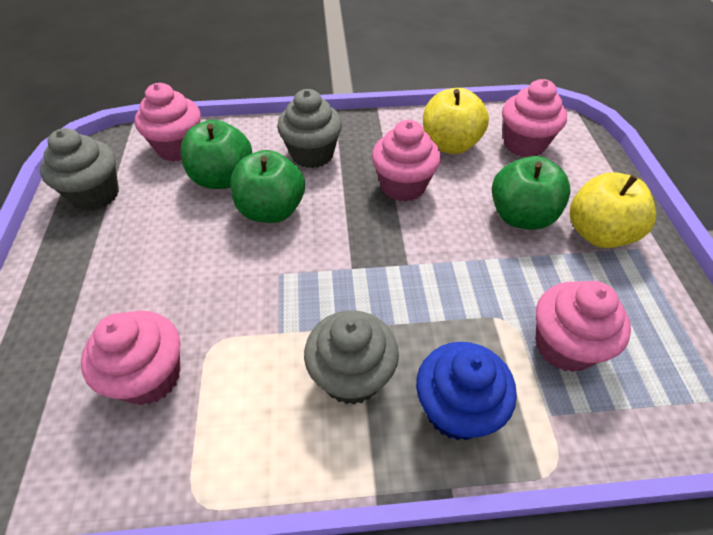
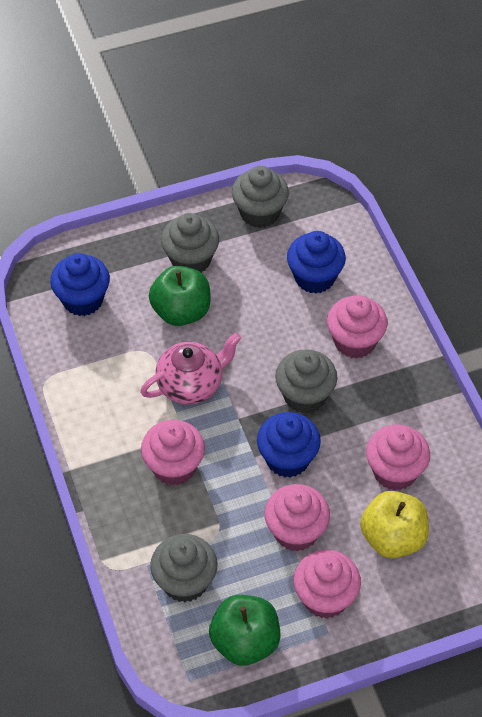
blue cupcake: [416,342,517,440] = 1 -> [50,253,110,316] [257,412,321,478] [287,231,346,294] = 3
green apple: [180,119,252,189] [230,150,305,223] [492,156,571,230] = 3 -> [149,266,211,326] [209,595,280,666] = 2
grey cupcake: [40,128,119,211] [277,89,342,168] [304,310,399,405] = 3 -> [150,534,218,602] [161,213,219,273] [232,166,289,228] [275,349,337,414] = 4
pink teapot: none = 0 -> [140,333,241,405] = 1
yellow apple: [423,88,489,154] [570,172,656,248] = 2 -> [360,491,429,558] = 1

